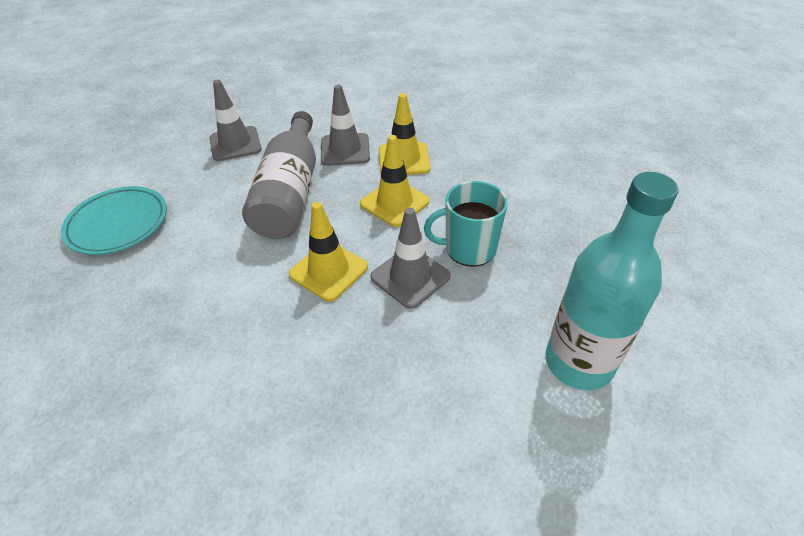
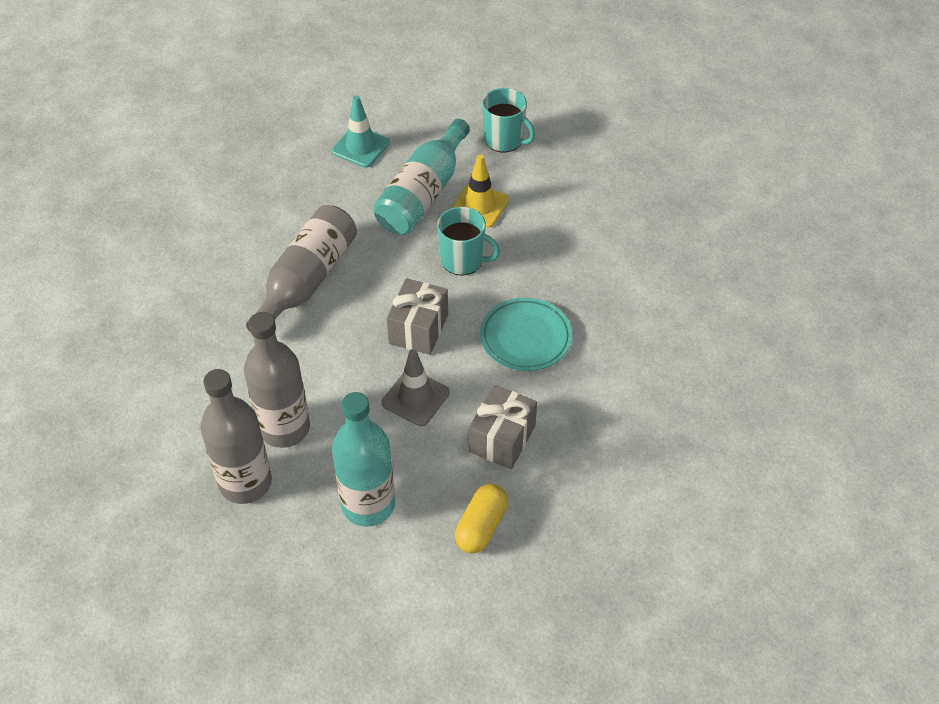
grey bottle: [242,111,316,239] = 1 -> [200,369,272,504] [244,312,310,448] [246,205,357,332] = 3
grey gift: none = 0 -> [387,278,448,355] [469,385,537,469] = 2
grey traffic cone: [210,80,262,161] [321,85,370,166] [370,208,451,309] = 3 -> [382,349,449,426] = 1
turquoise bottle: [545,172,678,390] = 1 -> [332,392,395,527] [373,119,470,235] = 2
turquoise mug: [424,181,508,266] = 1 -> [437,207,500,275] [482,88,535,153] = 2
turquoise traffic cone: none = 0 -> [332,96,390,168] = 1
yellow capsule: none = 0 -> [455,484,508,553] = 1
yellow traffic cone: [289,202,368,302] [360,135,430,227] [379,93,430,175] = 3 -> [452,155,509,228] = 1

